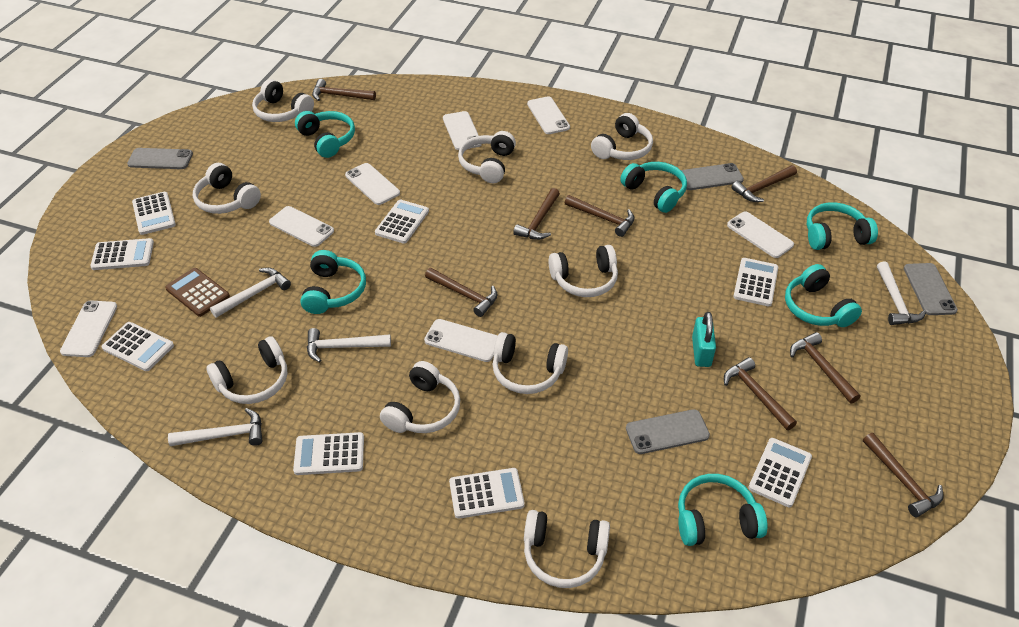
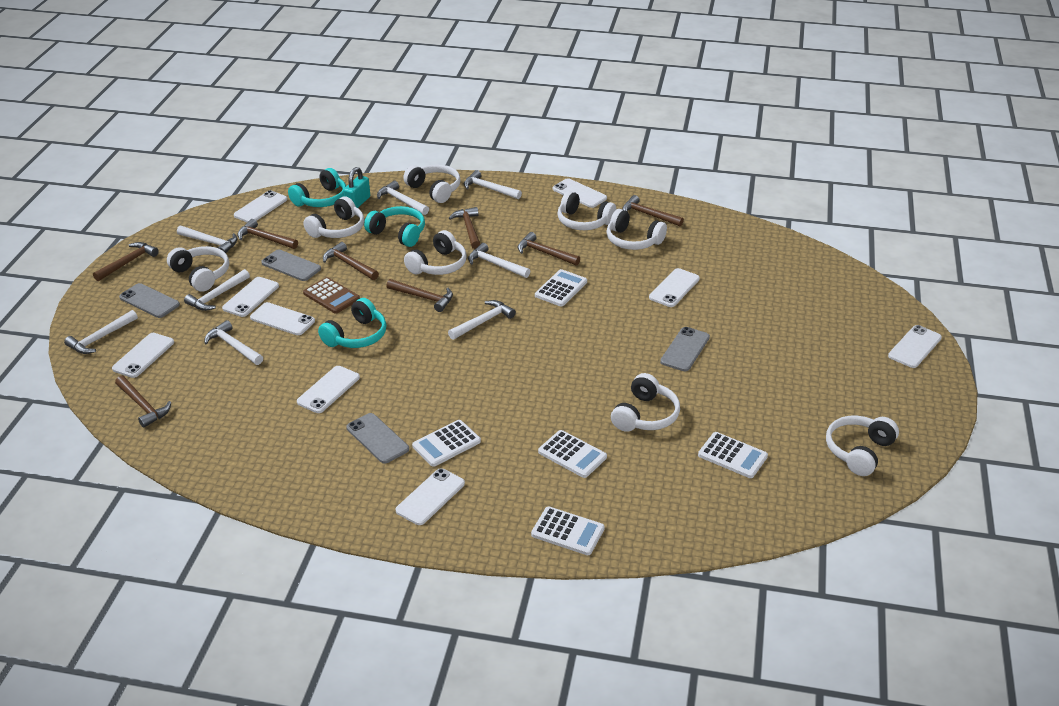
turquoise headphones: [295,111,355,158] [300,250,366,314] [620,162,687,213] [678,474,767,546] [785,264,862,327] [807,202,878,250] = 6 -> [288,168,346,207] [318,298,387,348] [364,206,425,247] = 3
white calculator: [90,238,154,270] [101,322,174,371] [132,192,176,235] [293,432,364,475] [375,200,429,244] [449,468,525,519] [733,258,778,306] [748,438,812,507] = 8 -> [412,420,481,467] [531,507,605,555] [535,269,587,307] [538,430,607,478] [698,432,768,478] = 5
white hammer: [168,408,263,446] [210,268,291,318] [307,328,391,363] [877,262,926,325] = 4 -> [64,310,138,354] [177,226,238,253] [184,269,250,311] [204,320,263,365] [377,181,429,215] [448,300,516,340] [464,170,522,199] [468,243,530,278] = 8
white headphones: [193,163,261,214] [206,336,287,404] [252,79,314,122] [380,361,460,433] [458,131,516,183] [493,332,568,394] [524,510,610,588] [549,245,618,297] [591,113,653,160] = 9 -> [167,246,229,292] [303,196,364,238] [403,164,461,203] [404,230,467,275] [557,191,616,230] [607,209,667,250] [611,373,680,432] [826,415,899,476] = 8
white phone: [60,301,117,357] [269,206,334,247] [345,163,400,205] [424,319,498,362] [443,111,482,150] [527,96,570,134] [727,211,794,258] = 7 -> [112,333,174,378] [222,277,279,317] [234,190,287,222] [250,302,315,335] [297,366,360,413] [396,468,465,525] [553,178,607,208] [649,268,700,307] [888,325,942,368] = 9

